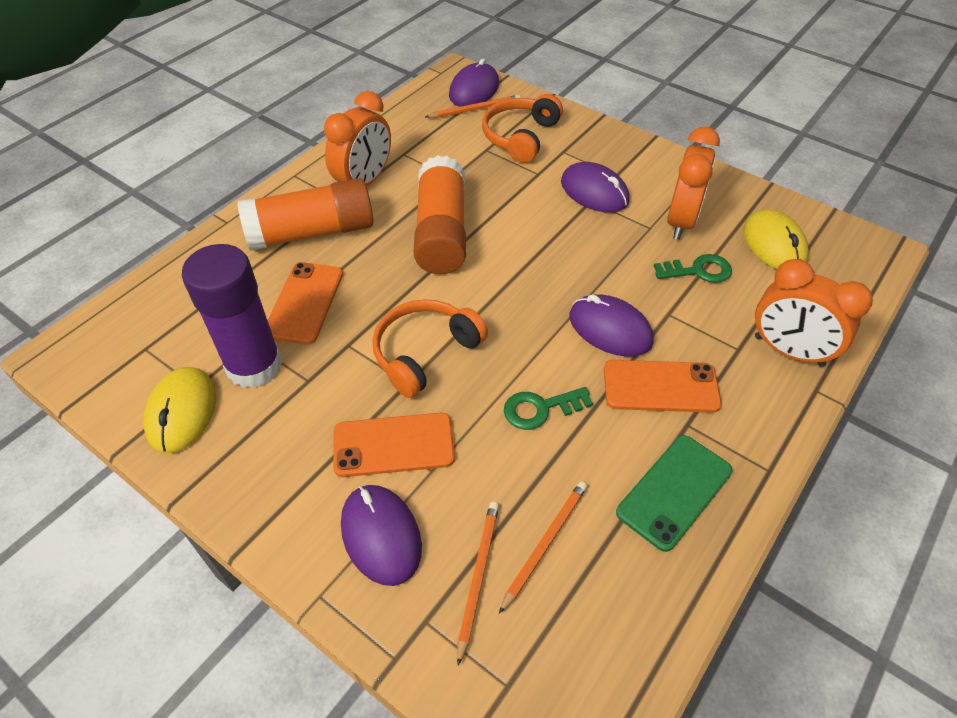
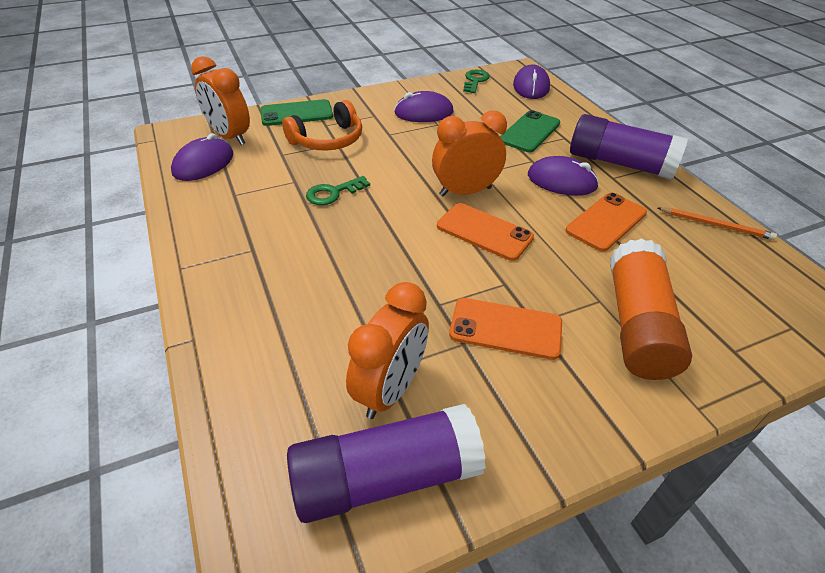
green phone: [616,435,732,552] = 1 -> [260,99,333,126] [500,110,560,152] = 2
orange glue stick: [237,178,374,251] [414,155,466,274] = 2 -> [610,238,692,380] = 1
orange headphones: [372,299,488,398] [482,94,563,163] = 2 -> [282,100,362,151] = 1
orange pencil: [425,95,520,118] [457,502,499,666] [499,481,587,614] = 3 -> [658,207,777,240] = 1
purple glue stick: [182,244,283,388] = 1 -> [287,404,486,523] [570,114,688,179] = 2
yellow mouse: [143,367,216,454] [744,209,809,269] = 2 -> none = 0

